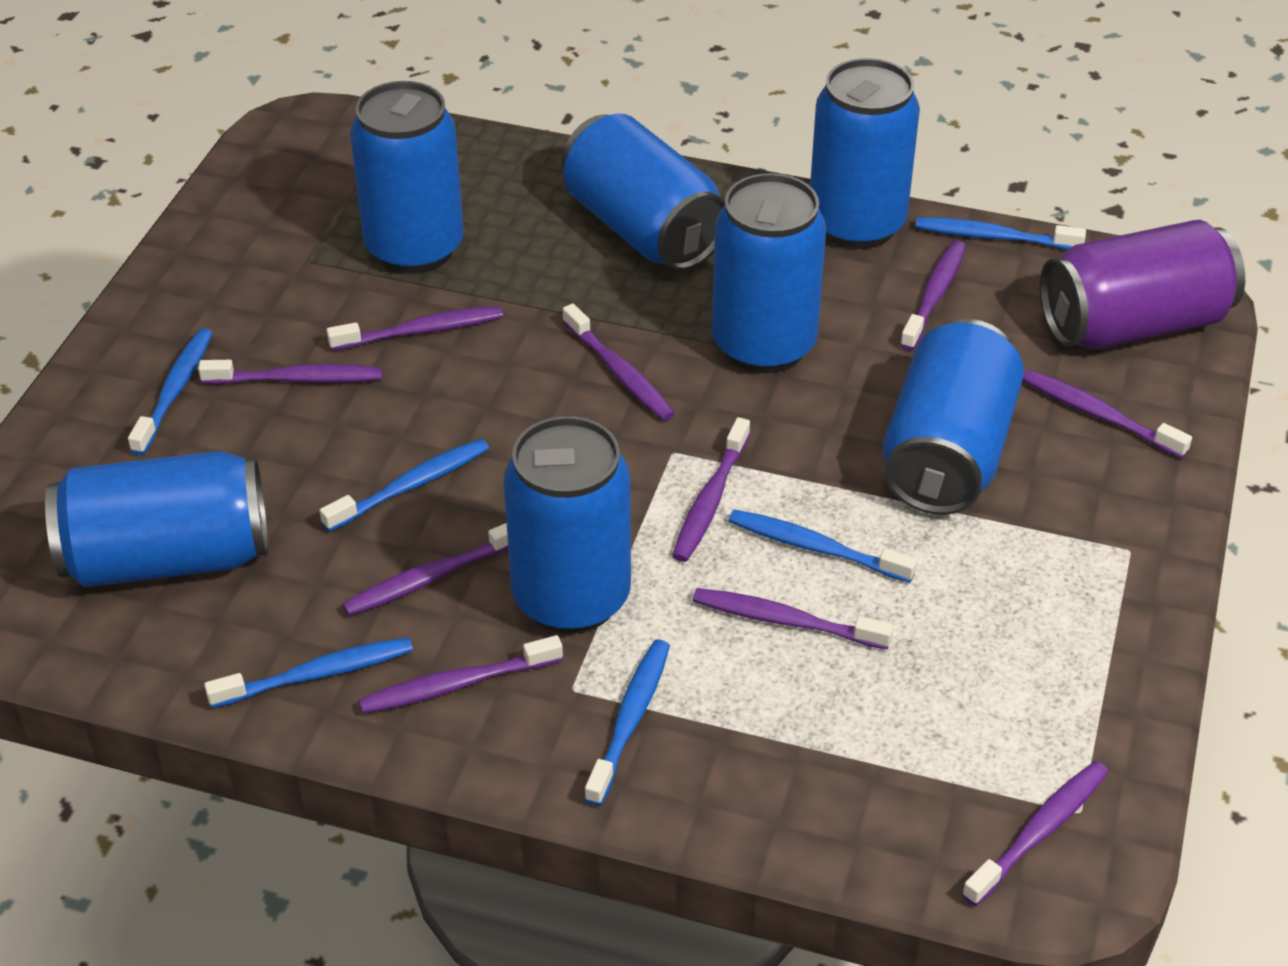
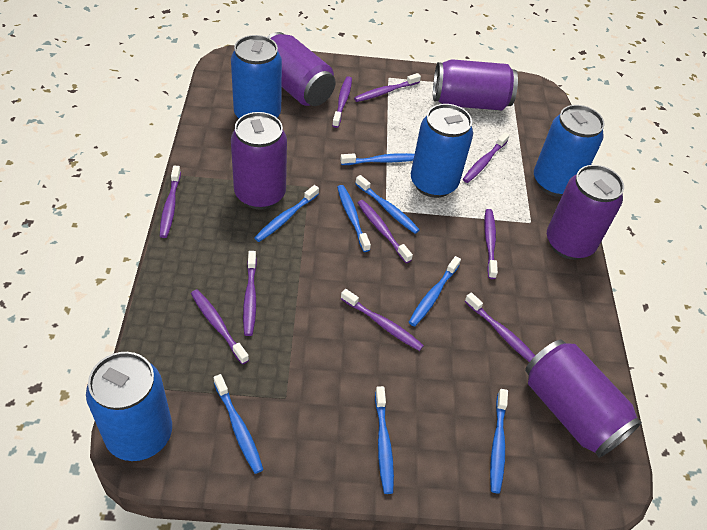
blue can: [45,451,268,587] [350,81,464,274] [504,416,631,634] [562,114,725,270] [712,173,826,373] [810,58,920,249] [883,319,1024,515] = 7 -> [86,352,172,461] [231,35,282,118] [411,104,473,198] [534,105,605,197] = 4
blue toothbrush: [128,328,213,455] [204,637,413,708] [320,438,489,532] [584,639,670,806] [728,509,917,583] [915,217,1086,250] = 6 -> [214,374,264,474] [254,185,319,242] [337,185,371,252] [340,153,415,165] [355,175,420,234] [375,386,394,494] [409,256,461,327] [490,389,508,494] = 8
purple can: [1040,220,1245,349] = 1 -> [231,112,287,209] [267,32,336,106] [433,59,518,110] [525,340,642,458] [547,165,624,260] = 5

